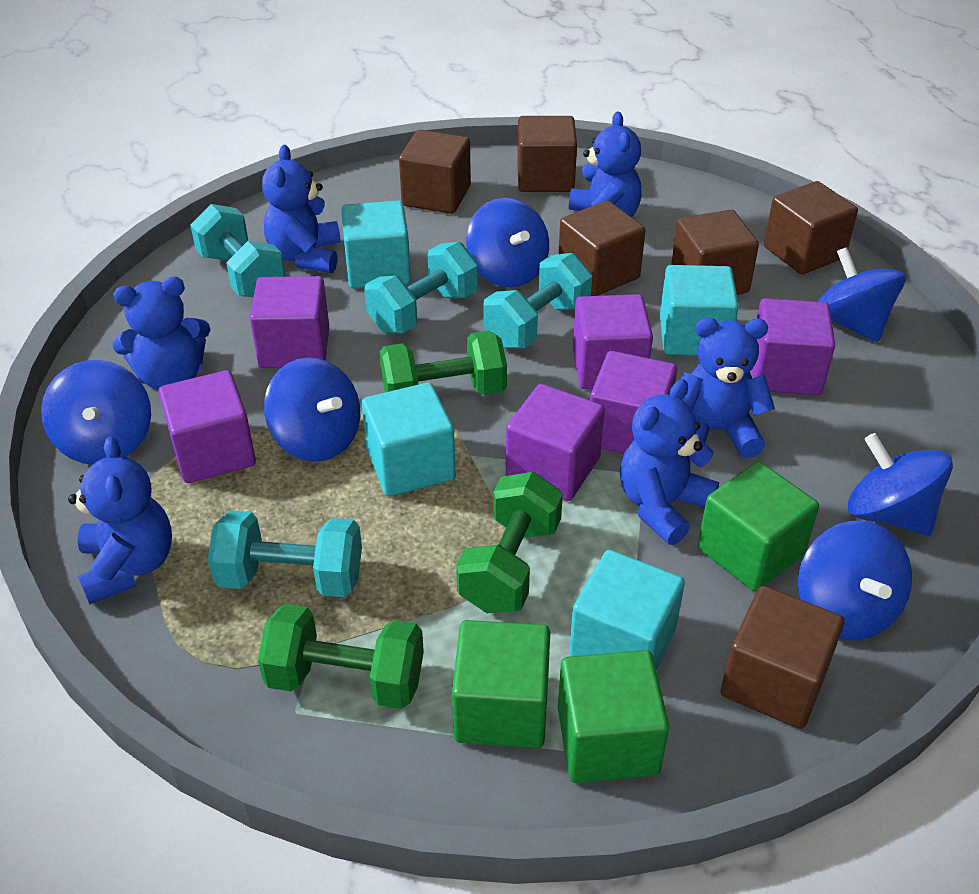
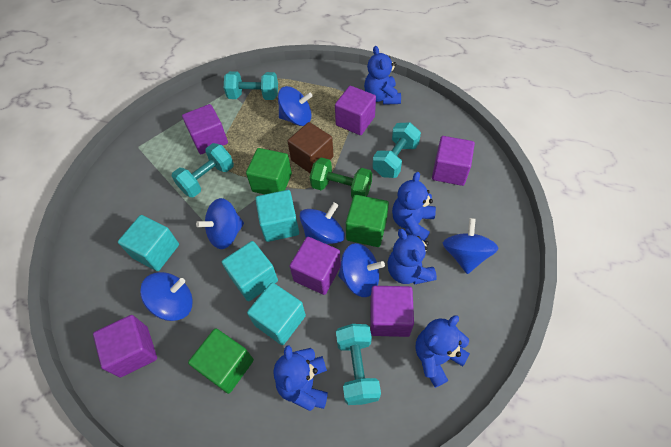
blue teddy bear: [68,436,172,605] [112,277,210,390] [262,145,341,273] [569,111,642,217] [620,379,719,545] [681,317,775,458] = 6 -> [273,345,328,411] [364,46,401,105] [387,229,437,285] [392,172,436,241] [416,315,470,388] = 5
brown cube: [399,130,471,214] [517,116,577,192] [558,201,645,296] [671,210,759,295] [721,586,844,729] [764,181,858,275] = 6 -> [287,122,333,174] = 1
green dumbbell: [258,604,424,709] [379,331,507,395] [456,472,563,613] = 3 -> [310,157,372,198] = 1

